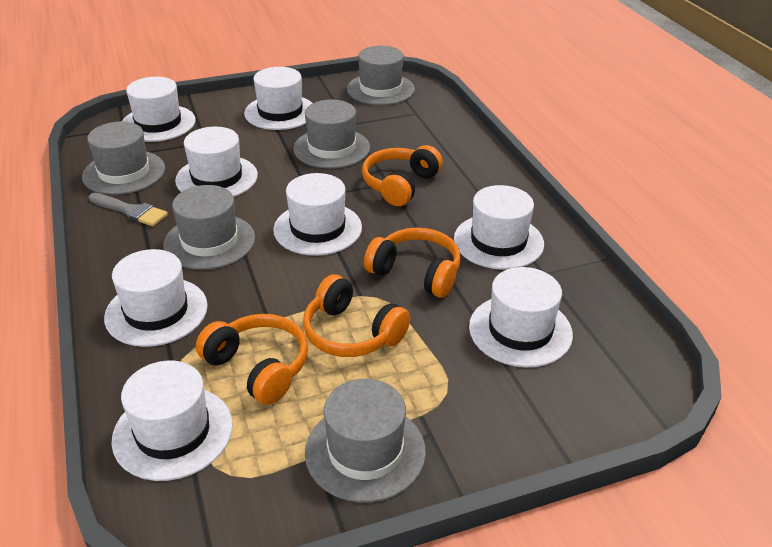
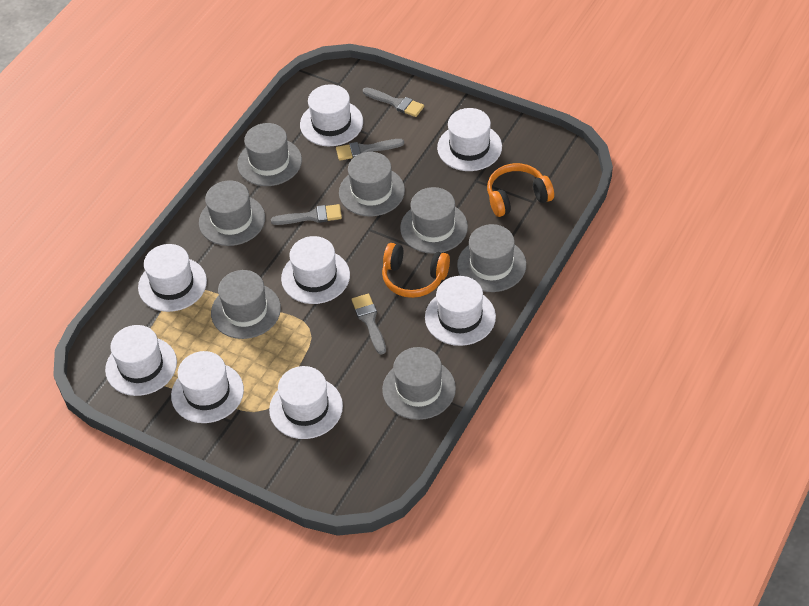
grey brush: [89,193,168,226] = 1 -> [271,204,342,225] [336,139,404,161] [351,294,386,355] [363,87,424,117] = 4
grey hat: [82,122,165,195] [163,185,255,270] [293,100,370,169] [305,379,426,503] [347,46,415,105] = 5 -> [199,180,265,246] [211,270,281,339] [237,123,302,186] [339,152,405,217] [382,347,456,420] [400,187,468,254] [457,224,526,292] = 7
orange headphones: [196,314,308,405] [303,274,410,357] [362,145,443,206] [364,228,461,298] = 4 -> [382,243,450,298] [487,163,554,217] = 2

